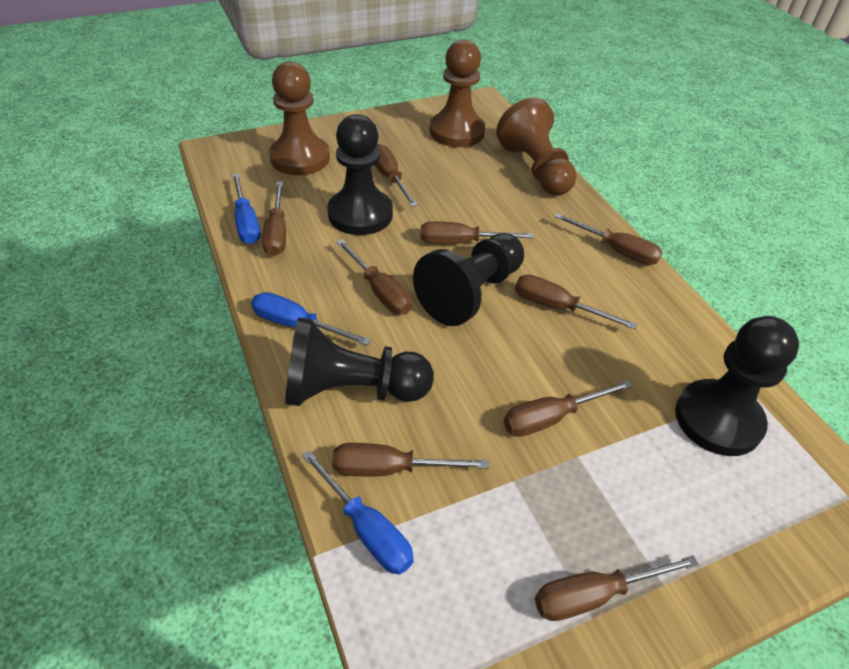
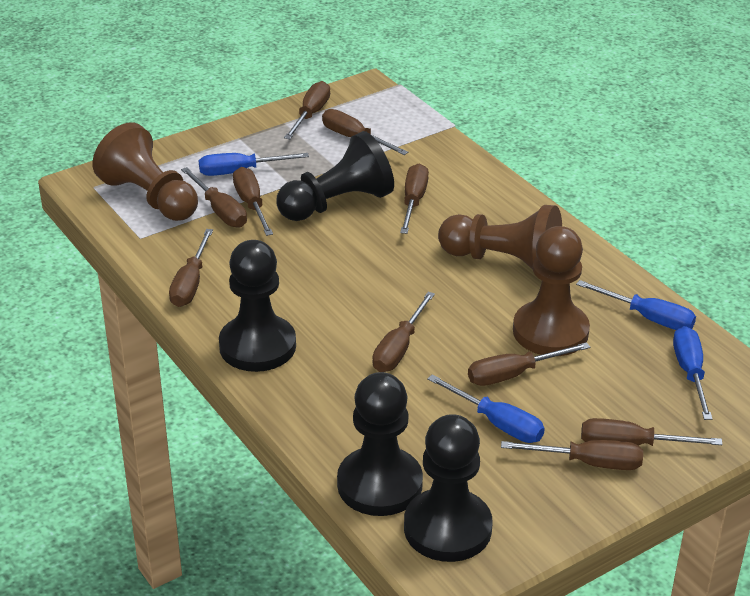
blue screwdriver: [232,173,260,244] [251,292,371,346] [302,450,414,575] = 3 -> [199,153,309,176] [427,374,545,443] [576,280,696,330] [673,326,712,420] = 4
brown screwdriver: [262,182,286,256] [332,443,489,476] [336,240,412,314] [375,144,418,207] [421,221,534,244] [504,380,633,436] [515,275,637,330] [535,555,699,621] [554,213,662,265] = 9 -> [169,229,213,307] [181,167,247,228] [233,167,273,236] [284,81,330,139] [322,109,408,155] [372,292,435,372] [400,163,429,234] [468,342,590,386] [501,440,643,470] [581,418,723,446] = 10

